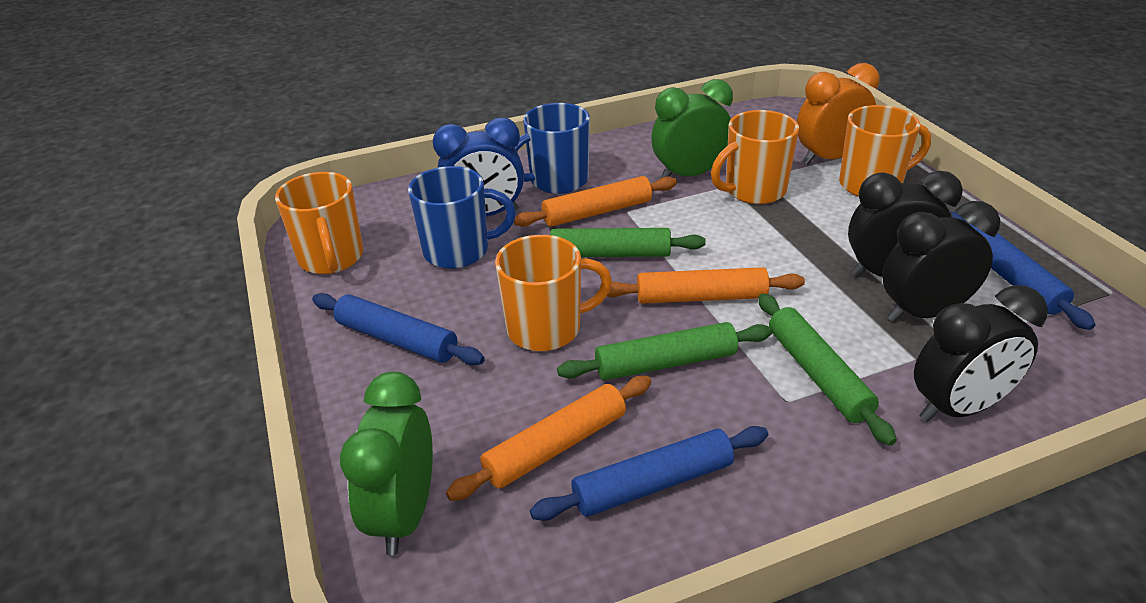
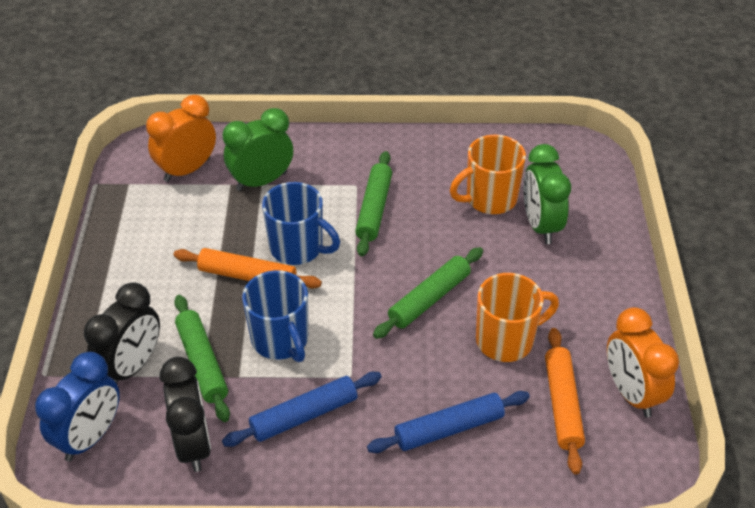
black clock: [848,171,963,277] [882,201,1000,322] [914,285,1048,422] = 3 -> [84,282,160,384] [160,357,211,472] = 2
blue rolling pin: [312,293,485,365] [530,426,768,521] [950,211,1095,330] = 3 -> [222,372,382,447] [367,391,530,453] = 2
orange clock: [797,63,880,165] = 1 -> [146,95,216,182] [607,307,679,417] = 2
orange mug: [275,172,363,274] [495,235,612,351] [711,110,799,204] [839,105,931,197] = 4 -> [450,134,526,214] [476,273,559,362] = 2
orange rolling pin: [446,376,652,501] [514,176,677,227] [607,267,805,304] = 3 -> [173,248,322,289] [545,328,585,475] = 2

